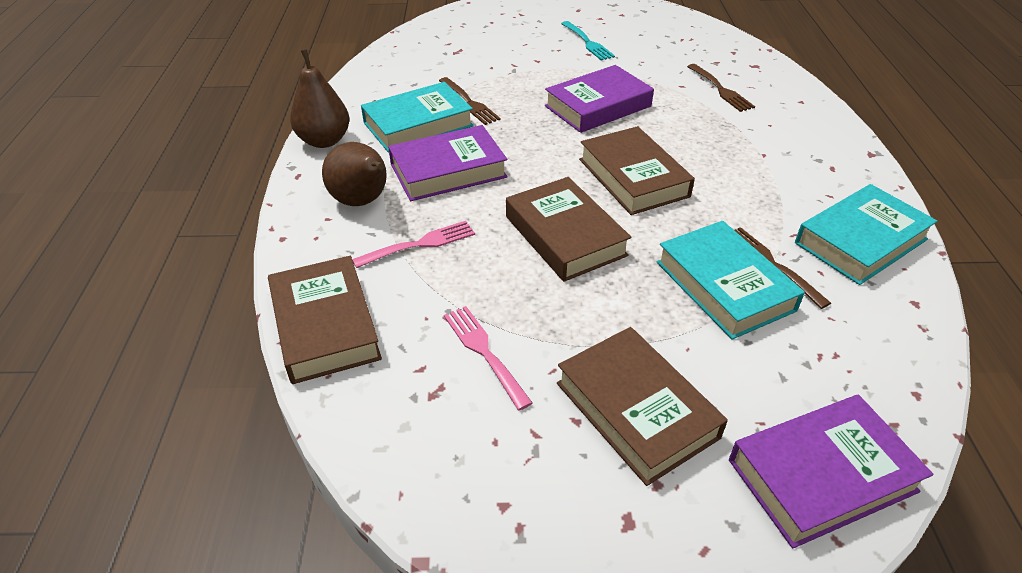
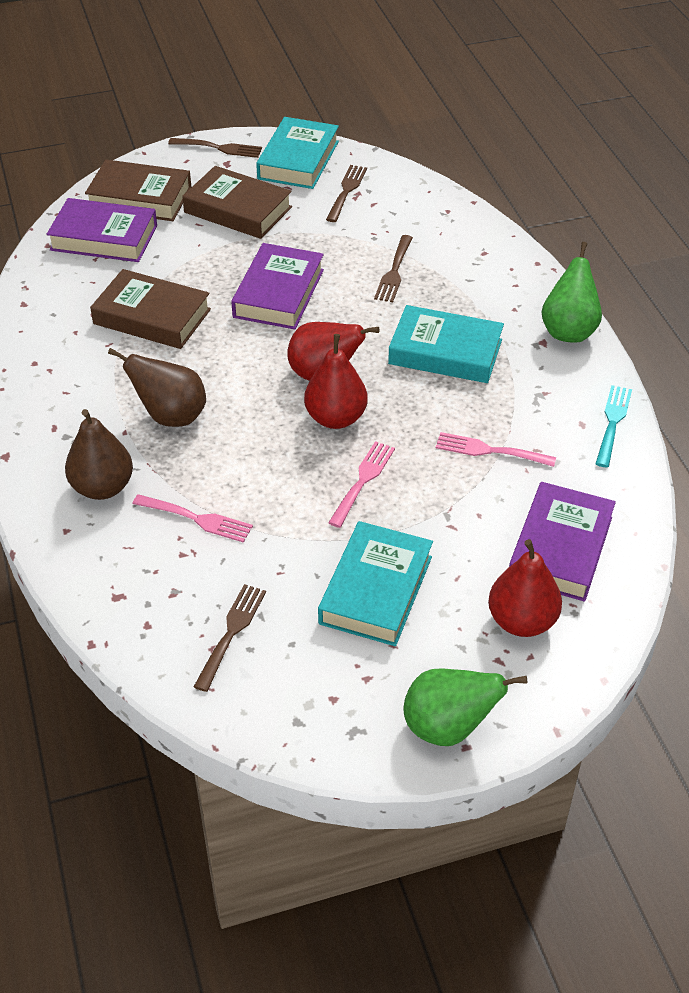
brown book: [268,256,382,384] [506,177,631,282] [557,327,728,486] [579,126,695,215] = 4 -> [85,160,191,221] [90,269,211,349] [182,166,292,239] = 3
brown fork: [439,77,501,125] [687,64,755,112] [735,227,831,309] = 3 -> [168,138,262,158] [194,584,266,692] [326,165,367,222] [374,235,413,302] = 4
green pear: none = 0 -> [403,669,527,746] [541,242,602,343] = 2
pink fork: [352,221,475,268] [444,306,533,411] = 2 -> [132,494,253,543] [328,441,395,528] [436,432,556,467] = 3
red pear: none = 0 -> [287,322,380,381] [304,334,368,429] [488,539,562,637] = 3

